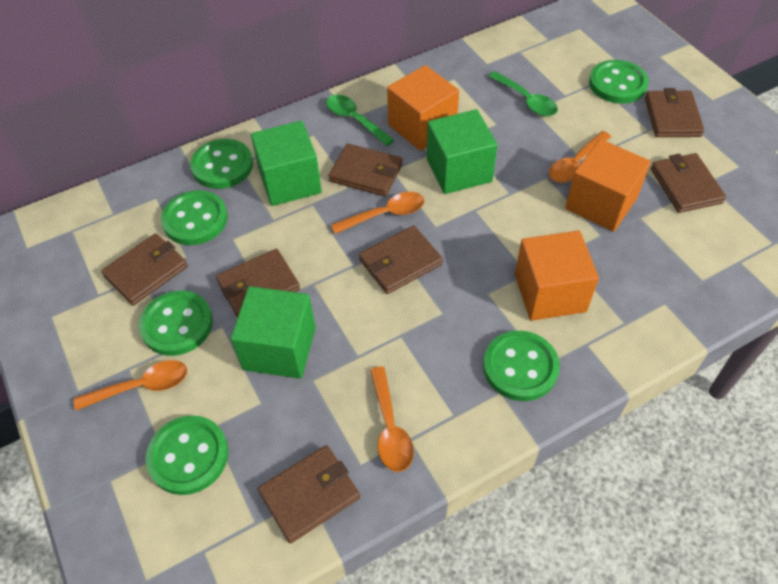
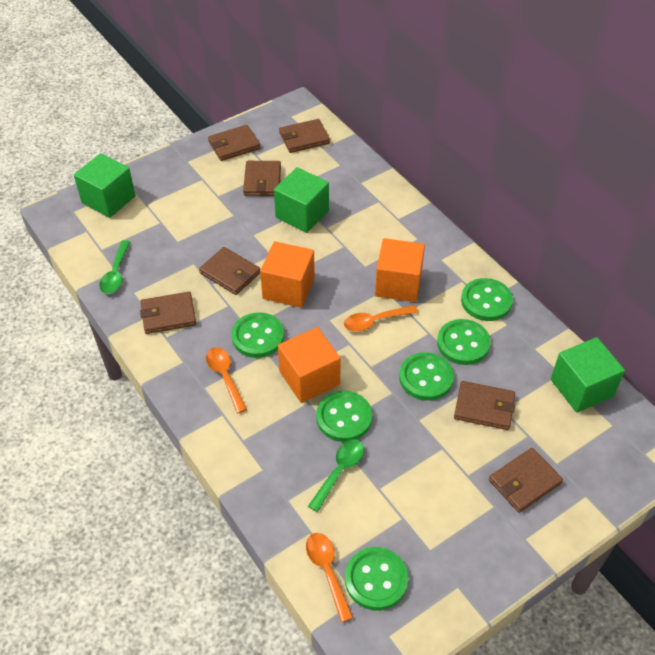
orange spoon: [74,360,187,410] [331,192,425,234] [370,366,414,472] [549,131,611,183] = 4 -> [206,347,247,413] [306,533,353,622] [344,305,418,332] = 3

